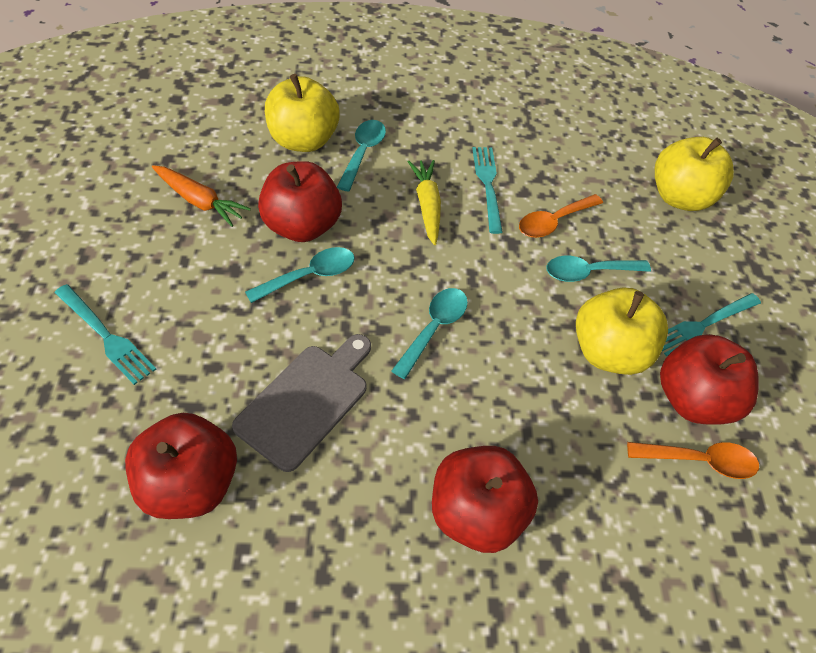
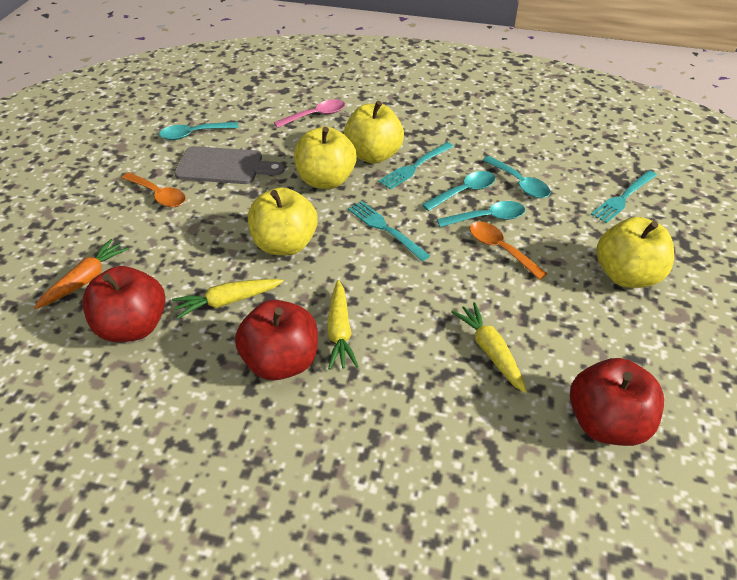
pink spoon: none = 0 -> [274,99,345,128] = 1
red apple: [125,413,237,519] [258,161,342,242] [432,446,538,553] [660,334,759,425] = 4 -> [82,266,166,342] [235,300,318,381] [570,358,664,446] = 3
yellow apple: [265,74,340,152] [576,287,668,375] [655,137,734,211] = 3 -> [248,187,318,255] [294,127,357,189] [344,101,404,164] [597,217,674,288] = 4
yellow carrot: [408,160,441,245] = 1 -> [172,279,283,319] [327,280,359,370] [451,302,527,393] = 3

